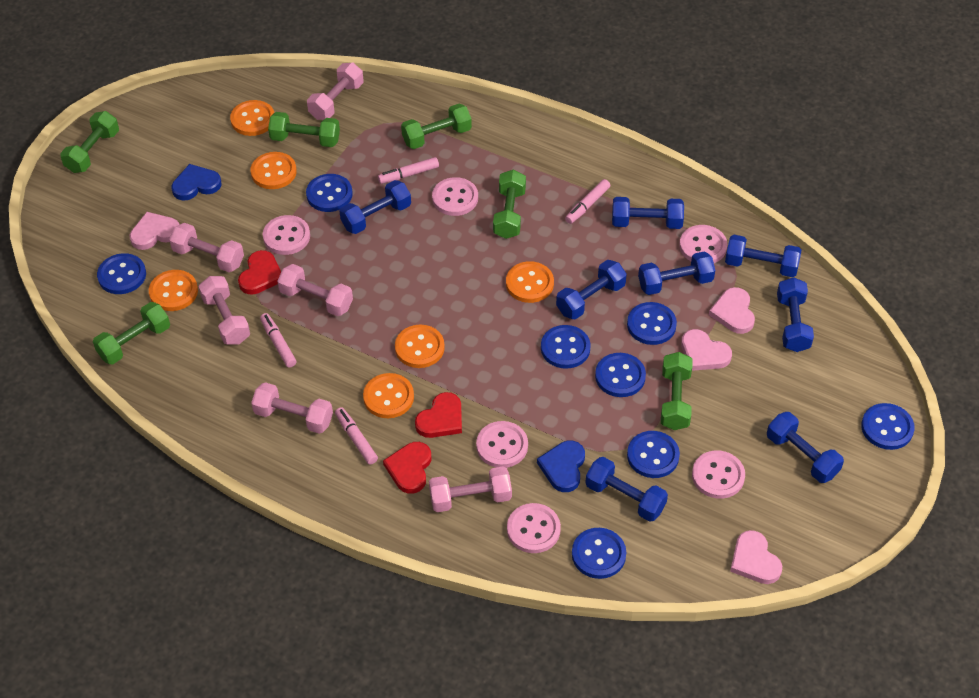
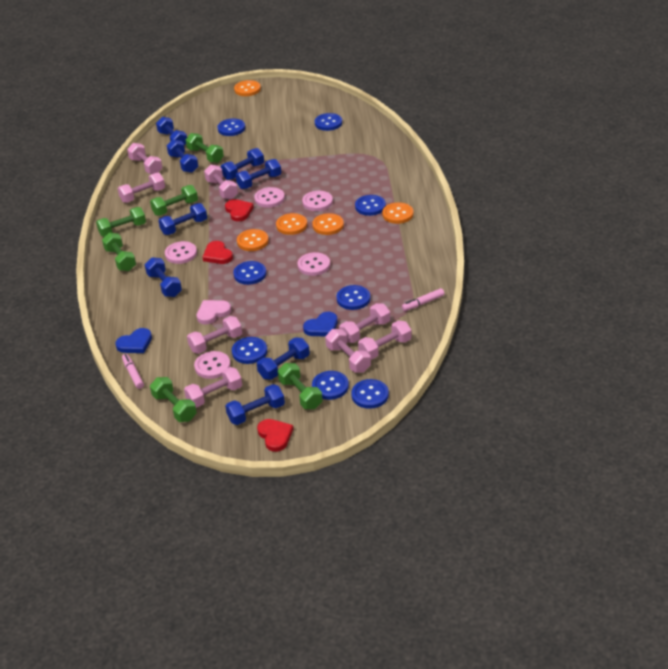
orange button: [149,270,198,311] [230,100,274,136] [251,152,297,189] [363,373,414,418] [395,325,445,368] [506,261,554,303] = 6 -> [234,80,261,96] [237,229,269,251] [276,213,307,235] [312,213,344,235] [382,202,413,224] = 5
pink button: [263,215,310,255] [432,177,478,216] [476,421,528,468] [507,503,561,553] [679,225,727,263] [692,450,745,499] = 6 -> [165,241,197,264] [194,351,231,379] [254,187,285,208] [298,252,330,276] [302,191,333,211] = 5
pink dumbbell: [169,223,244,272] [198,276,250,345] [251,382,333,434] [277,264,353,316] [307,63,363,120] [429,467,512,512] = 6 -> [118,173,165,203] [127,143,163,174] [184,367,242,408] [187,316,242,354] [204,165,238,199] [325,329,371,372] [339,303,390,343] [358,320,412,360] = 8
pink heart: [130,212,180,250] [681,329,732,371] [709,287,755,334] [730,530,782,584] = 4 -> [197,300,231,325] = 1
pink marker: [260,313,297,367] [335,407,378,465] [378,157,439,184] [565,179,610,224] = 4 -> [122,354,144,389] [402,288,445,311] = 2

